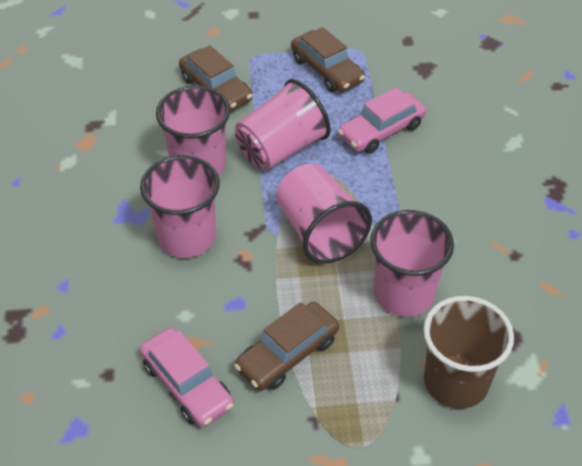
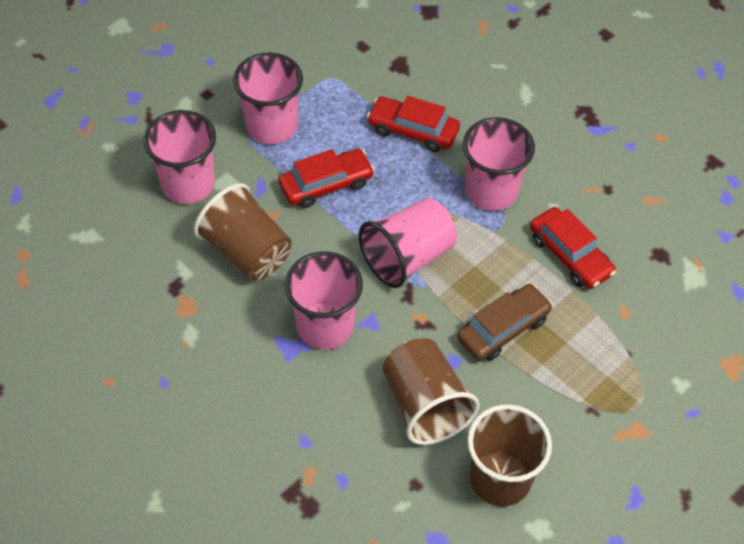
brown car: [179,45,253,111] [234,302,339,391] [291,27,365,92] = 3 -> [457,284,553,361] = 1
brown cup: [423,296,514,409] = 1 -> [194,183,292,281] [383,338,480,445] [467,404,552,506] = 3
pink car: [140,328,234,427] [338,87,426,154] = 2 -> none = 0
red car: none = 0 -> [279,149,375,208] [367,96,460,152] [530,207,616,289] = 3

